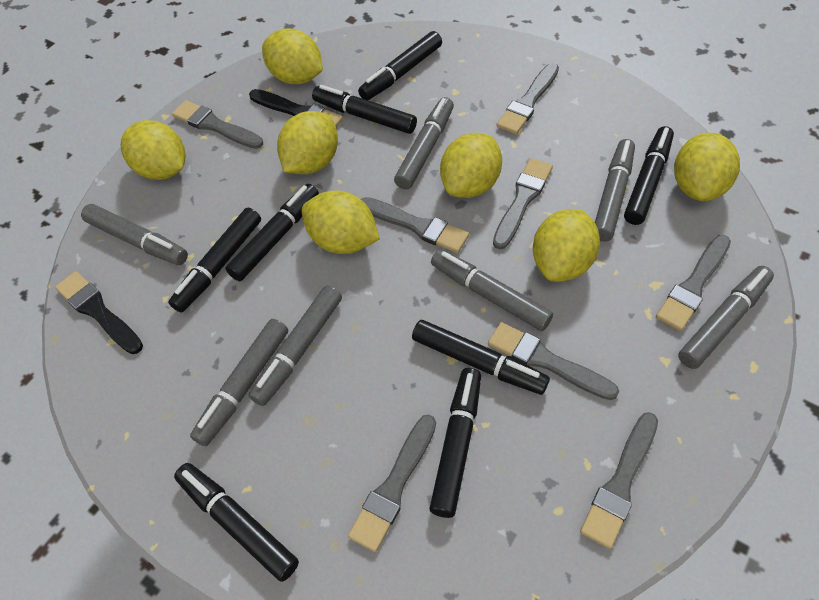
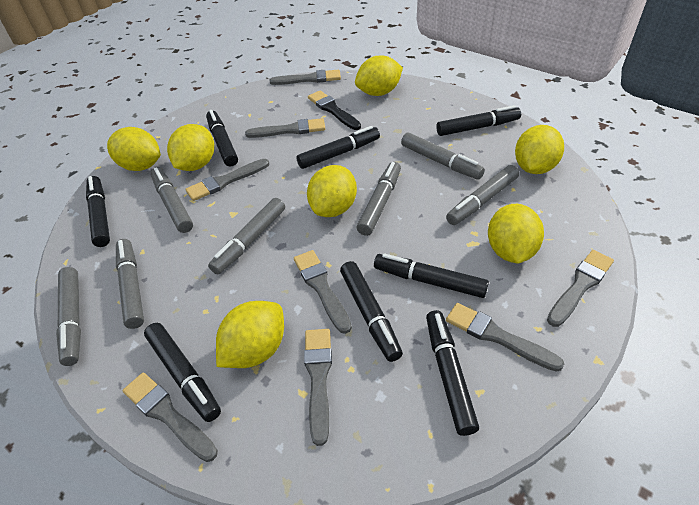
black brush: [55,271,143,354] [249,89,343,127] = 2 -> [308,90,361,130] = 1

